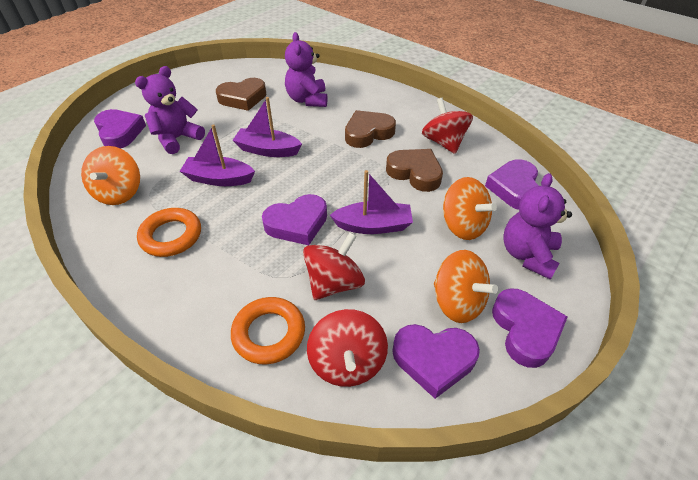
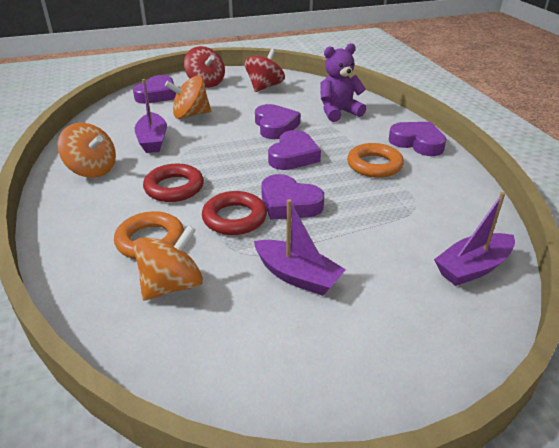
brown heart: [216,78,266,111] [345,110,396,148] [386,149,443,192] = 3 -> none = 0
purple teddy bear: [135,66,205,154] [285,32,328,107] [504,173,572,280] = 3 -> [320,43,366,122] = 1
red ring: none = 0 -> [143,163,204,202] [202,191,267,235] = 2
red spinning top: [303,232,365,300] [307,309,388,387] [422,98,473,154] = 3 -> [184,46,225,88] [244,49,285,92] = 2

